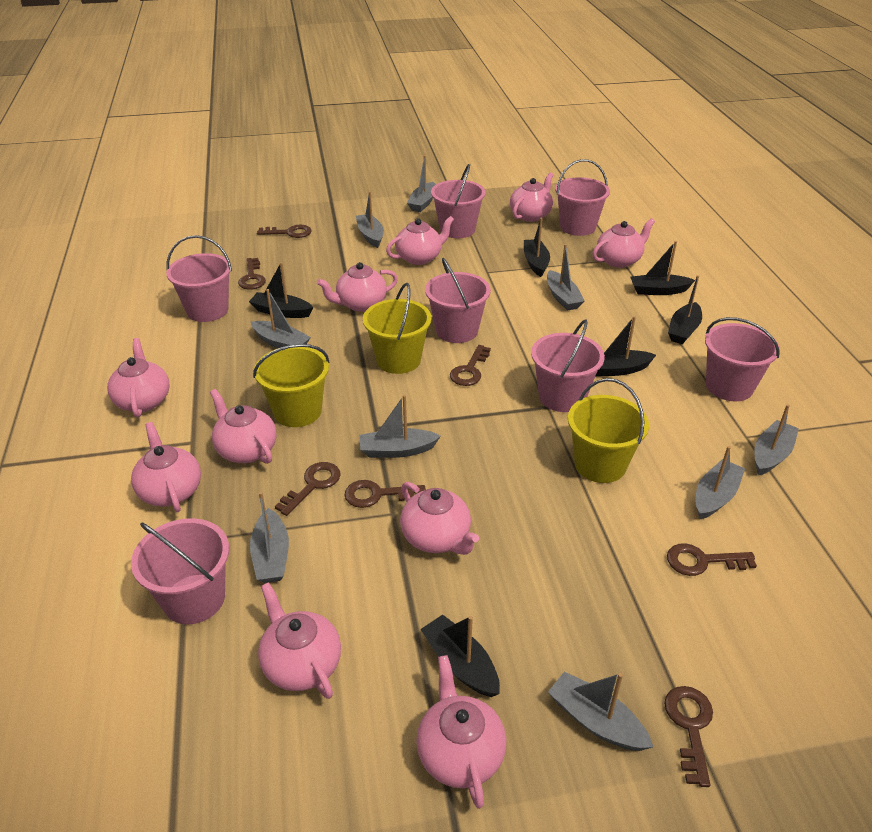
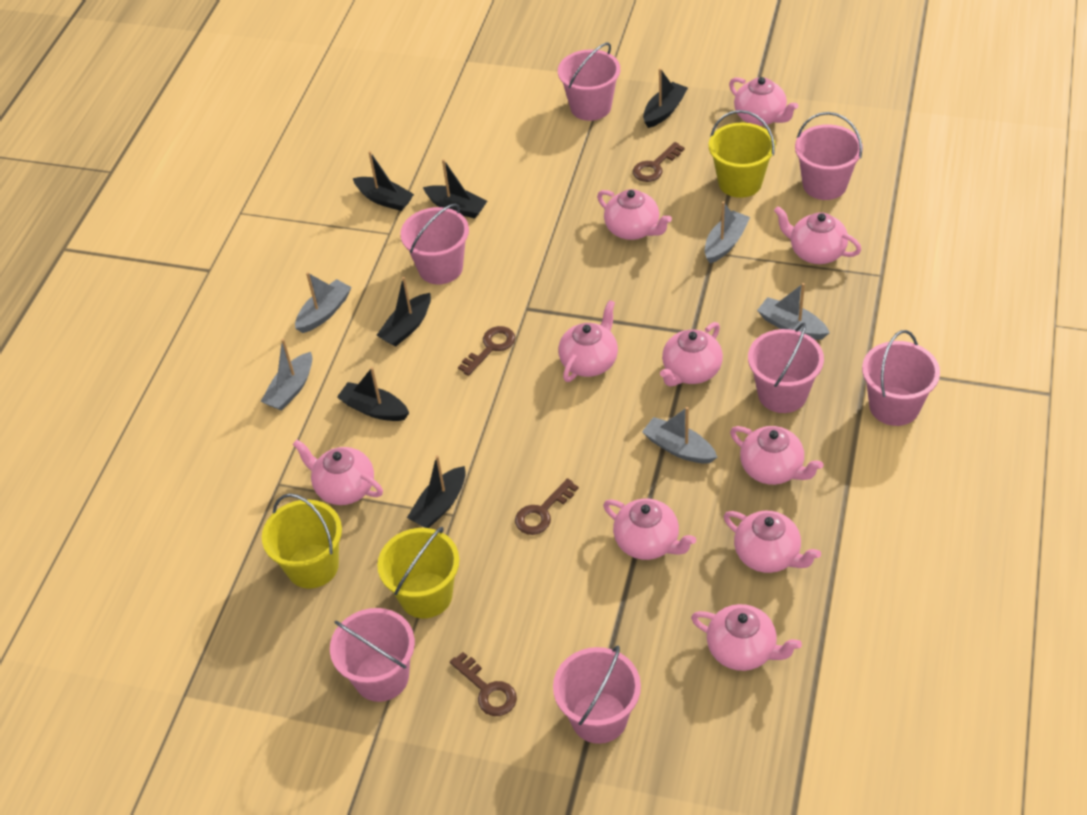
brown key: [238,258,266,290] [257,225,312,238] [275,462,341,516] [344,480,426,508] [450,345,491,386] [664,686,713,787] [667,543,757,576] = 7 -> [450,652,517,716] [458,326,515,376] [515,478,579,535] [633,142,684,182] = 4
grey boat: [250,492,289,583] [251,289,311,348] [356,191,384,248] [359,395,441,458] [407,155,436,212] [547,244,585,311] [548,671,653,751] [696,446,745,519] [755,404,799,475] = 9 -> [260,339,312,411] [295,272,352,333] [642,407,717,464] [705,201,750,263] [757,283,830,340] = 5

